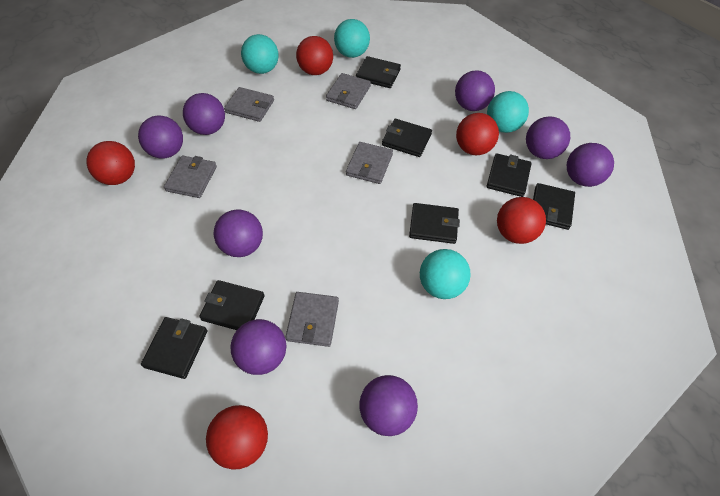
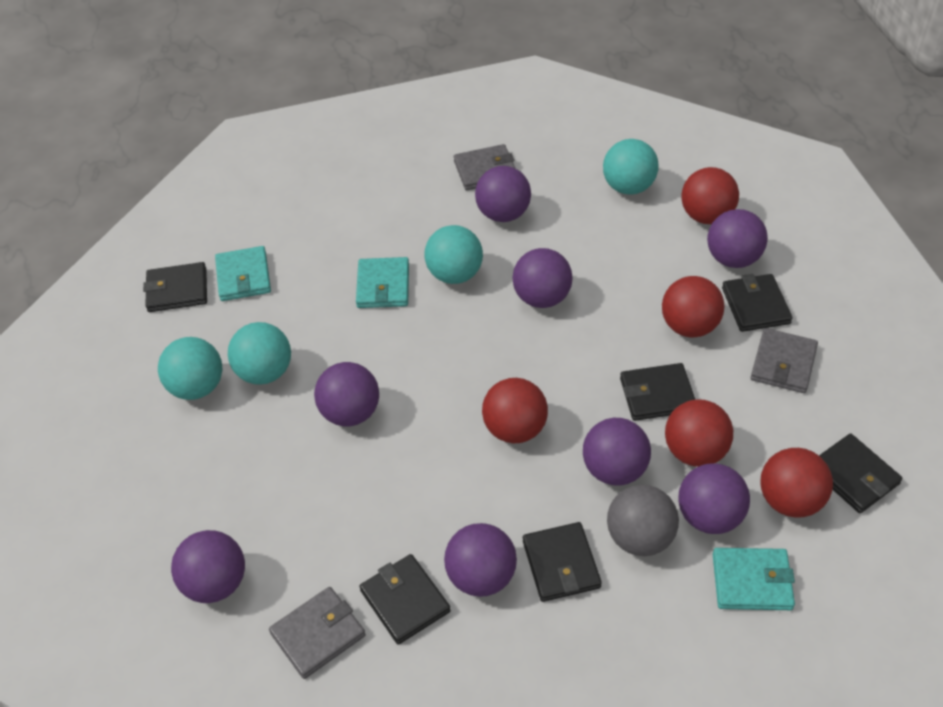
black wallet: [141,317,208,379] [199,280,265,330] [356,56,401,88] [382,119,432,157] [409,203,460,244] [487,153,532,197] [533,183,575,230] = 7 -> [143,262,207,312] [359,554,451,644] [523,522,602,602] [620,363,695,421] [722,274,793,332] [819,433,902,513] = 6
grey ball: none = 0 -> [607,485,679,556] = 1
grey wallet: [164,156,217,198] [224,87,274,122] [285,292,339,347] [326,73,371,109] [346,142,393,184] = 5 -> [269,587,366,679] [454,144,516,190] [751,328,818,393] = 3
turquoise wallet: none = 0 -> [215,246,271,301] [356,257,409,308] [713,548,795,610] = 3

